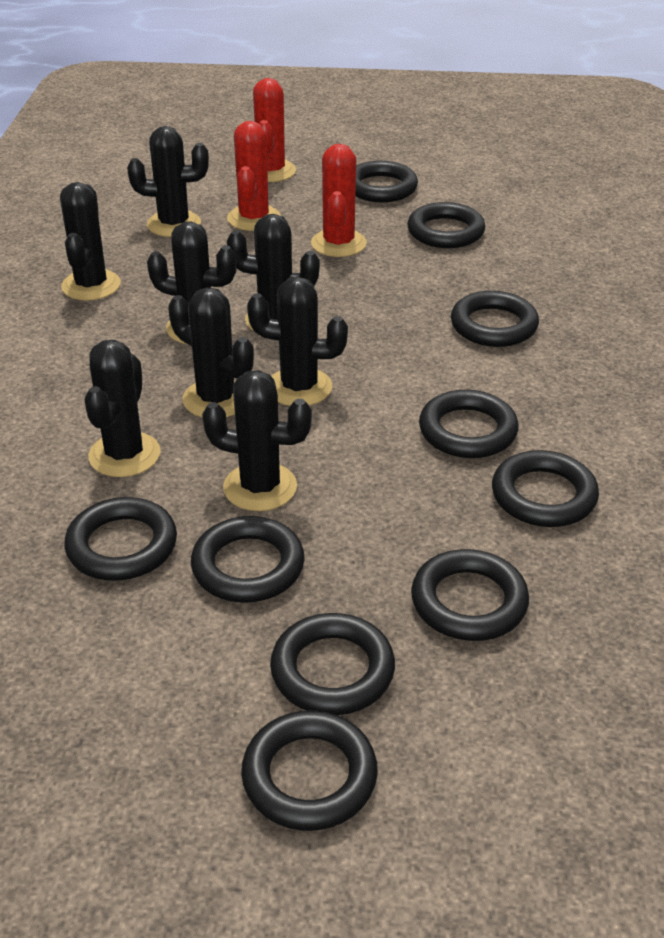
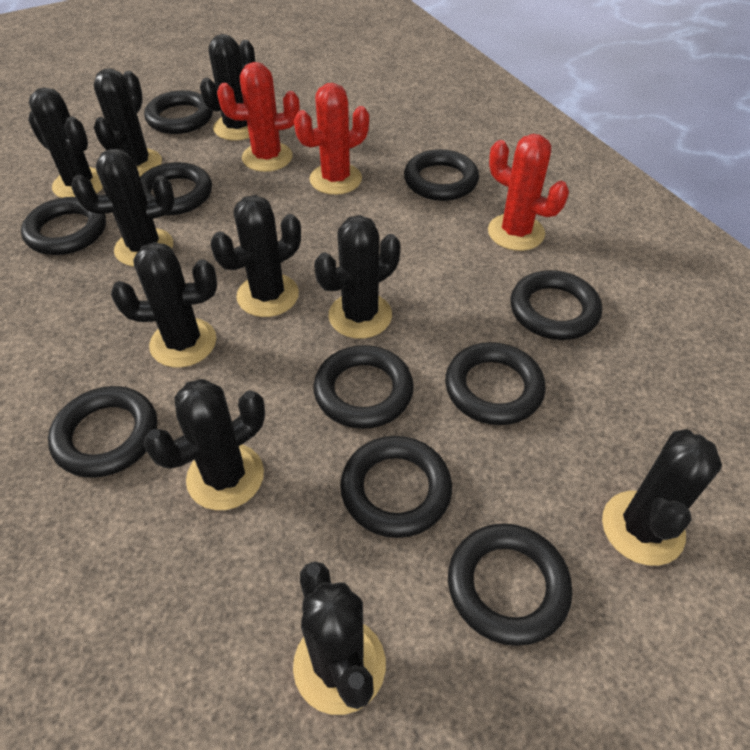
black cactus: [60,182,121,301] [84,340,160,477] [127,126,209,237] [147,221,237,344] [168,287,254,417] [202,370,312,511] [227,214,320,331] [247,277,348,406] = 8 -> [28,87,103,198] [71,149,175,267] [94,68,162,177] [111,242,217,367] [144,379,265,510] [200,34,255,141] [211,195,301,317] [293,561,386,715] [314,215,400,339] [602,429,722,566] = 10

